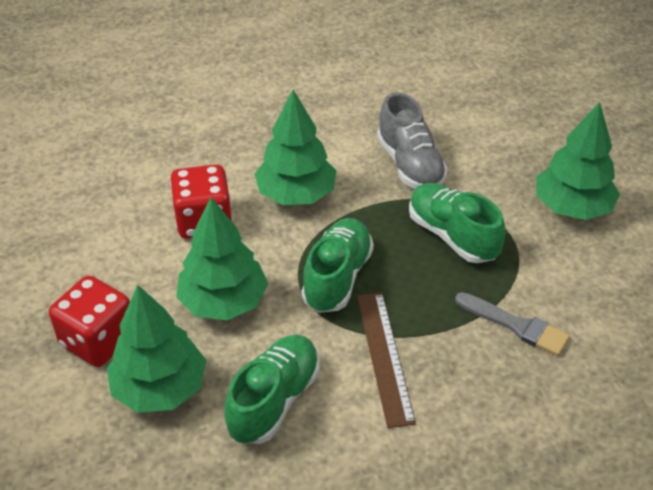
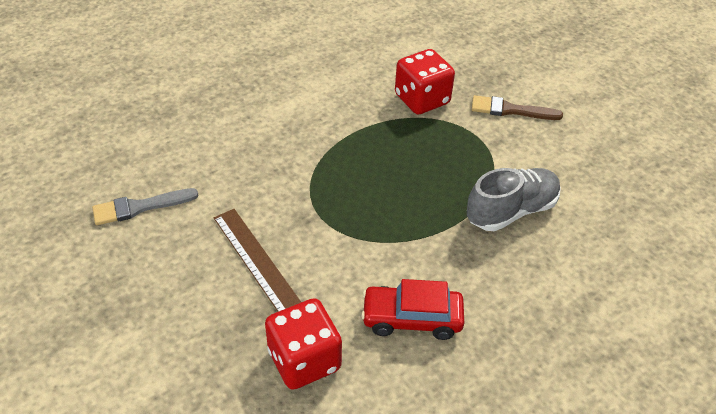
brown brush: none = 0 -> [472,95,563,120] = 1
green shoe: [224,335,320,444] [301,218,374,313] [409,183,506,263] = 3 -> none = 0
green tree: [107,285,206,413] [176,197,268,320] [254,90,336,205] [536,102,620,220] = 4 -> none = 0
red car: none = 0 -> [361,279,464,340] = 1

